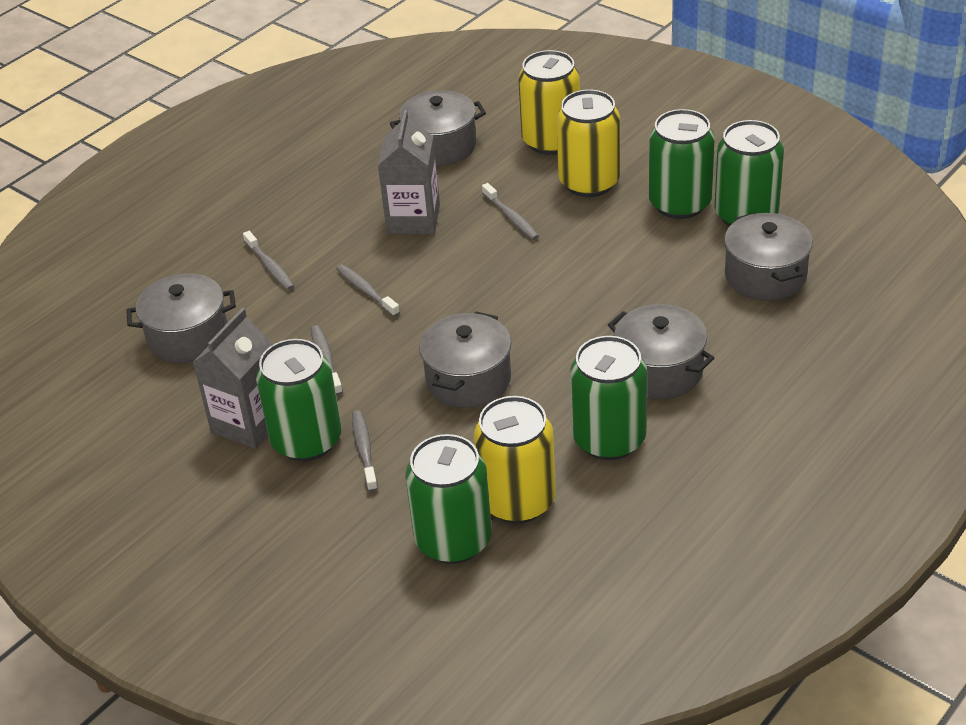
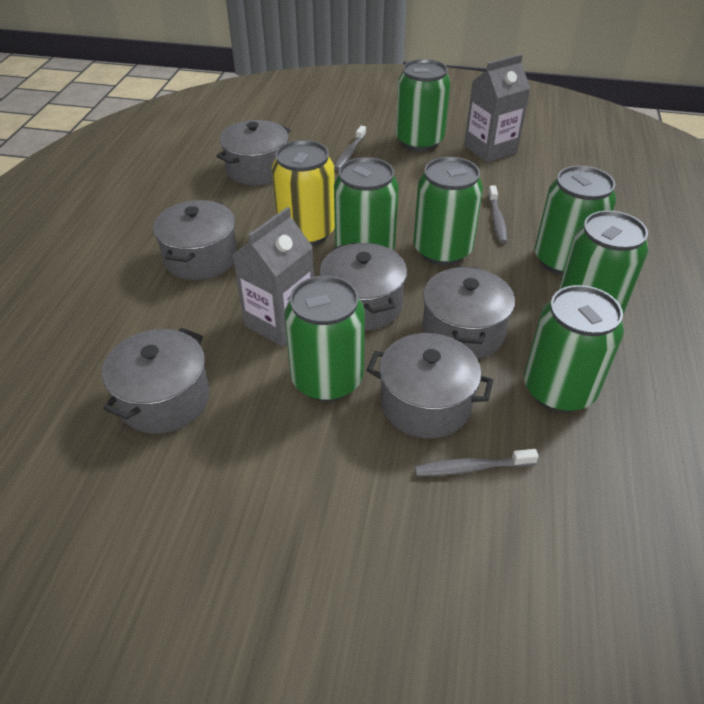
green can: [256,339,342,461] [406,434,492,564] [570,336,647,460] [649,109,715,219] [714,120,784,227] = 5 -> [285,276,365,401] [334,157,399,250] [396,59,450,151] [413,157,483,265] [524,285,624,412] [534,166,616,275] [559,211,648,314] = 7
grey pot: [126,273,236,363] [390,90,486,166] [419,311,511,408] [608,304,714,399] [724,212,813,301] = 5 -> [102,328,210,434] [153,200,238,280] [217,120,291,185] [320,243,407,331] [367,333,494,438] [422,266,515,359] = 6
grey toothbrush: [243,231,295,290] [311,325,343,396] [336,264,400,317] [352,410,378,492] [482,183,539,240] = 5 -> [334,126,366,170] [415,449,539,476] [488,186,507,243] = 3
yellow can: [474,396,556,524] [518,50,580,155] [556,90,620,197] = 3 -> [272,140,335,246] = 1

